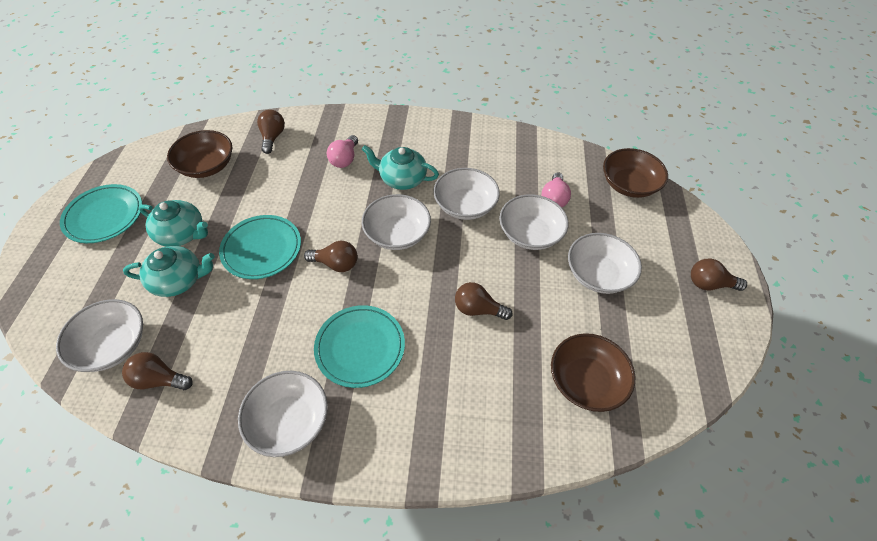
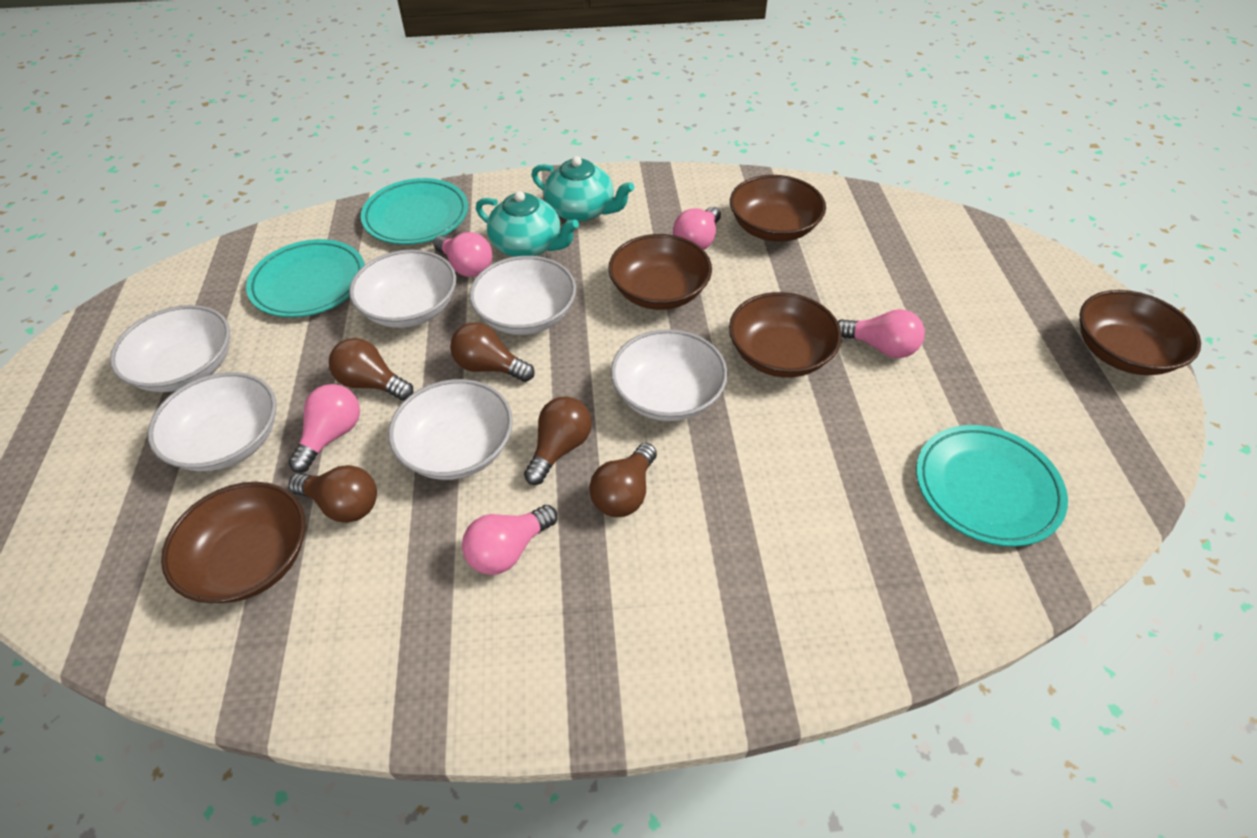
brown bowl: [167,130,232,178] [551,333,635,412] [603,148,668,198] = 3 -> [161,482,306,603] [608,234,712,310] [729,292,842,377] [730,175,826,242] [1079,290,1201,375] = 5
pink light bulb: [327,135,358,168] [542,172,571,207] = 2 -> [288,384,360,473] [433,232,492,277] [462,505,557,575] [673,207,721,250] [838,309,925,358] = 5
turquoise teapot: [123,246,215,297] [139,200,208,246] [362,145,439,190] = 3 -> [476,191,579,257] [531,156,634,222] = 2

